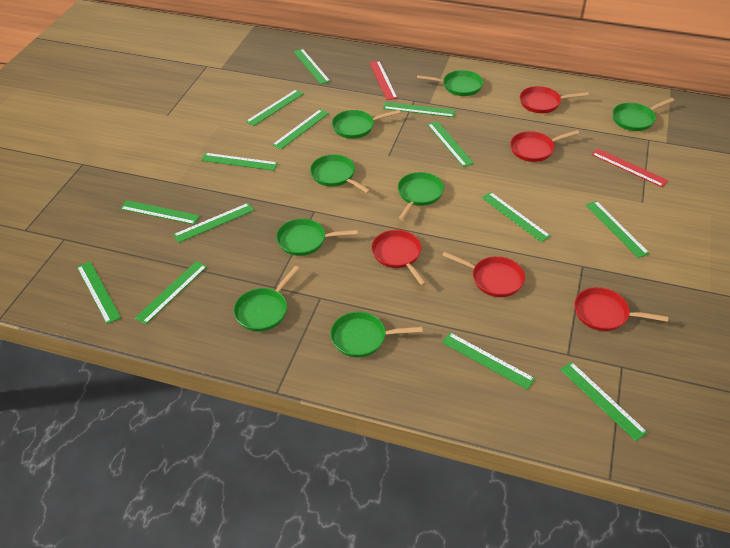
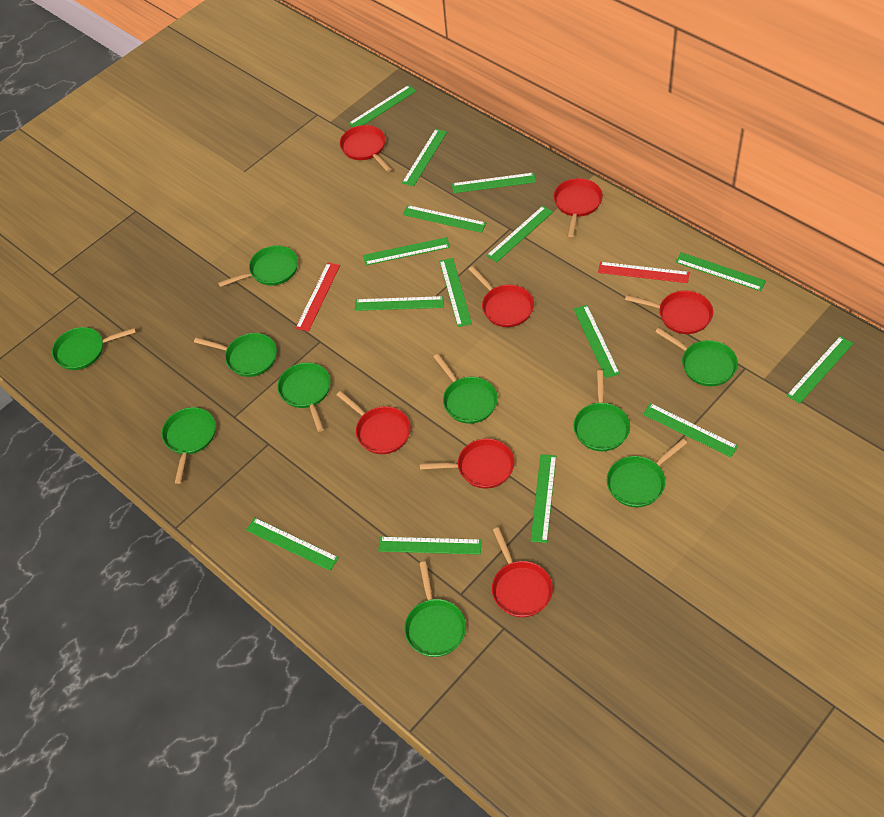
green pan: [234,266,300,331] [276,218,358,256] [310,154,371,193] [330,312,423,358] [332,110,400,139] [398,172,444,221] [417,70,483,96] [612,98,674,131] = 8 -> [52,327,136,370] [162,407,216,484] [194,333,277,377] [218,245,298,287] [278,363,331,432] [404,561,466,657] [434,354,498,424] [574,370,630,451] [607,439,687,507] [655,328,738,386] = 10
green ruler: [77,261,121,324] [120,200,200,225] [135,261,207,324] [173,203,254,243] [201,153,278,171] [246,89,304,126] [272,109,329,149] [293,49,330,84] [383,102,456,117] [427,121,474,167] [442,332,535,390] [481,192,551,242] [560,362,648,441] [586,201,650,258] = 14 -> [246,518,339,571] [348,85,416,127] [355,296,444,311] [363,237,450,265] [378,537,482,554] [402,129,447,186] [403,205,486,233] [439,258,472,327] [452,172,536,193] [486,206,553,262] [531,454,556,543] [574,305,620,378] [643,403,738,458] [675,252,766,291] [786,336,853,404] = 15
red pan: [372,230,427,286] [442,252,525,297] [510,130,580,162] [520,86,589,113] [574,287,668,331] = 5 -> [337,391,411,454] [340,125,391,172] [420,439,514,488] [469,266,534,327] [492,527,553,617] [554,178,603,237] [625,291,713,334] = 7

